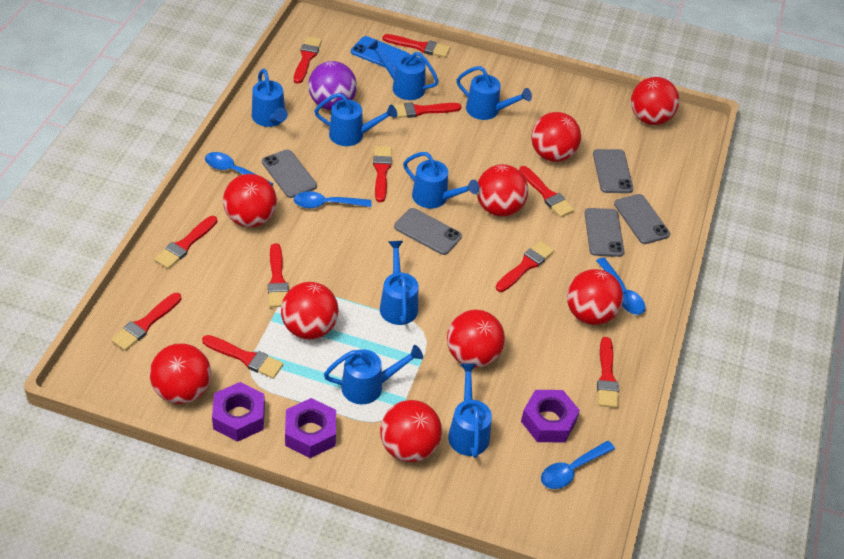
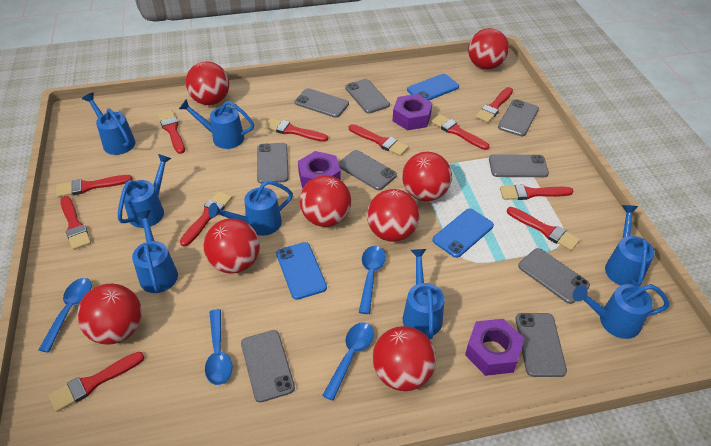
blue phone: [351,36,410,69] = 1 -> [276,242,327,300] [407,74,459,100] [433,209,494,258] = 3
grey phone: [262,149,317,198] [394,208,462,255] [584,208,624,257] [593,149,633,193] [614,194,670,244] = 5 -> [241,330,295,403] [257,143,289,184] [295,88,349,118] [338,150,397,190] [345,79,390,113] [489,154,549,177] [498,99,539,136] [515,313,567,377] [518,248,590,304] = 9
purple ball: [308,61,357,110] = 1 -> none = 0
red ball: [150,343,211,404] [223,174,277,228] [281,282,339,339] [380,400,442,462] [447,310,505,367] [477,164,528,216] [531,112,581,162] [567,269,623,325] [631,77,679,125] = 9 -> [77,284,142,345] [186,61,229,105] [204,218,260,274] [300,175,351,227] [367,189,420,242] [372,326,436,391] [402,152,452,201] [468,28,509,70] = 8

